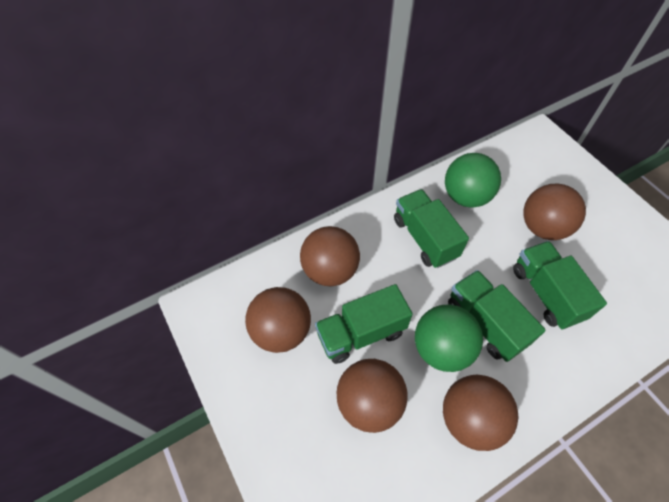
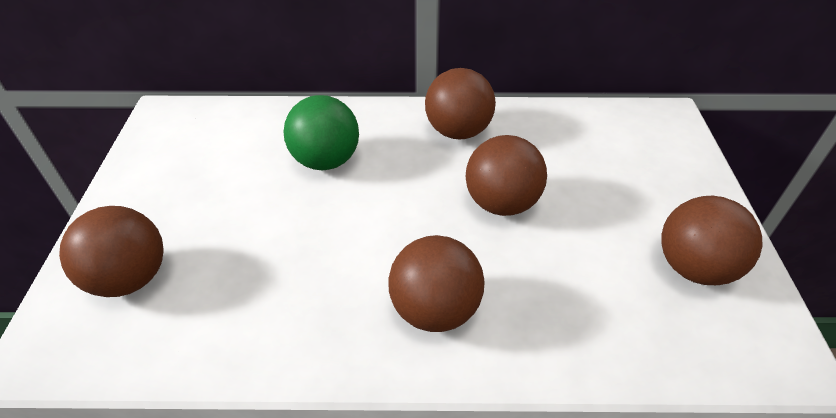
green ball: [415,304,483,372] [445,153,501,208] = 2 -> [283,95,359,170] = 1
green truck: [315,284,413,364] [394,189,469,268] [448,270,546,362] [513,241,607,329] = 4 -> none = 0

